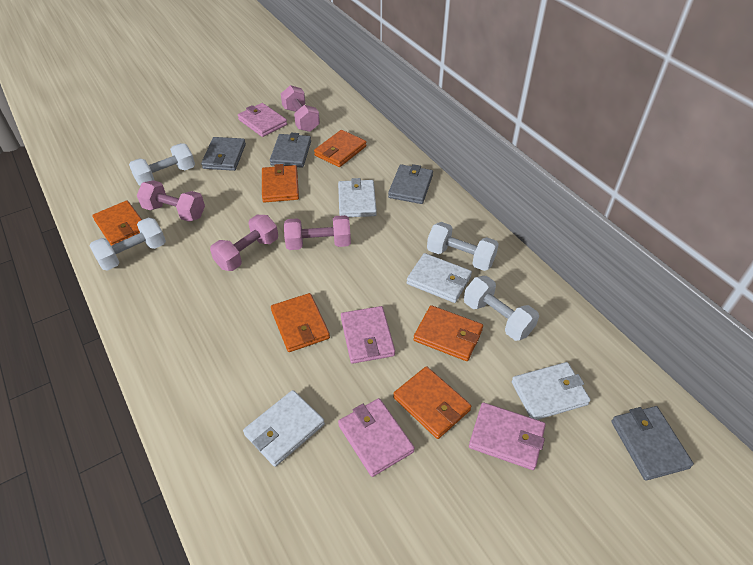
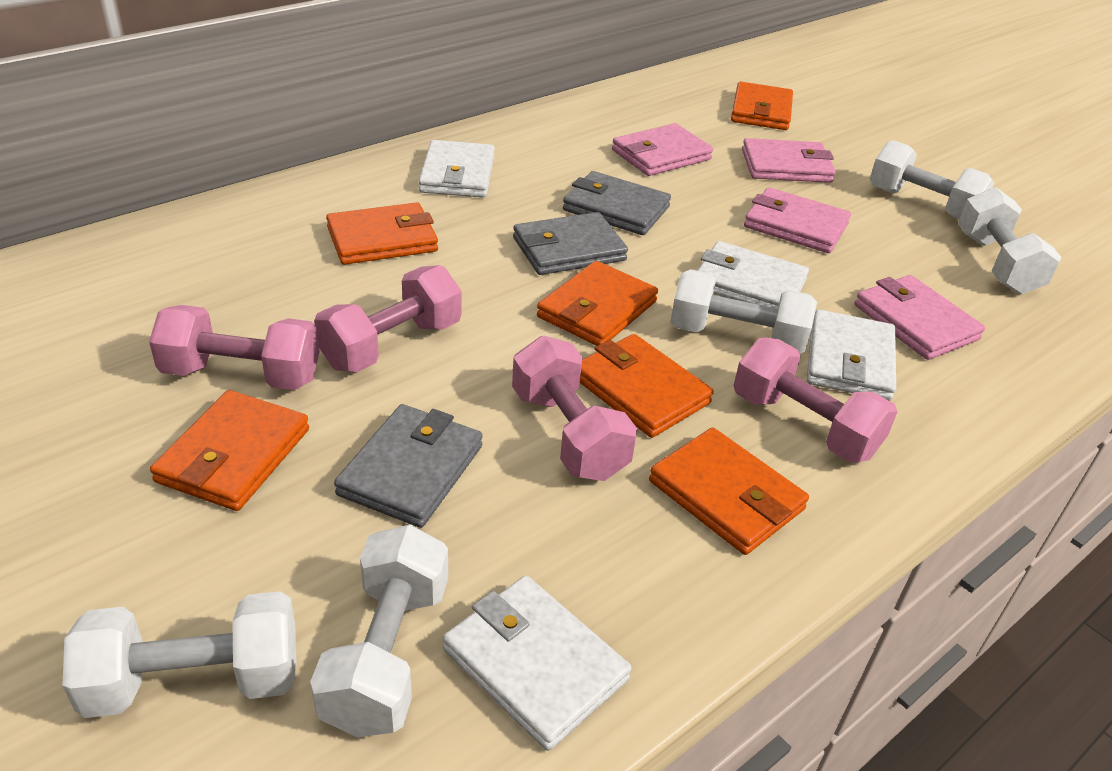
grey wallet: [201,137,246,171] [270,133,311,168] [388,164,433,204] [611,406,694,481] = 4 -> [334,404,483,528] [513,212,628,275] [563,171,671,235] = 3
white dumbbell: [89,217,166,271] [129,143,195,186] [427,222,499,271] [464,276,539,341] = 4 -> [62,591,297,718] [310,525,448,737] [670,269,817,354] [870,140,994,219] [958,187,1061,294] = 5

